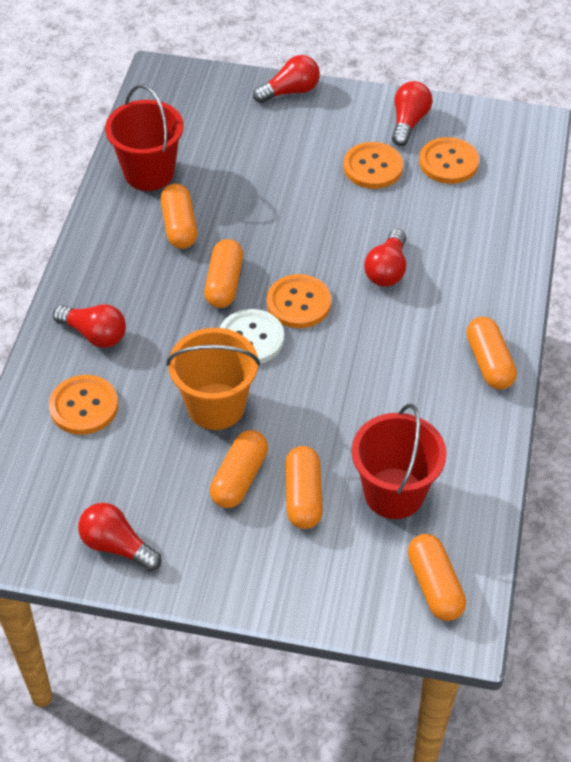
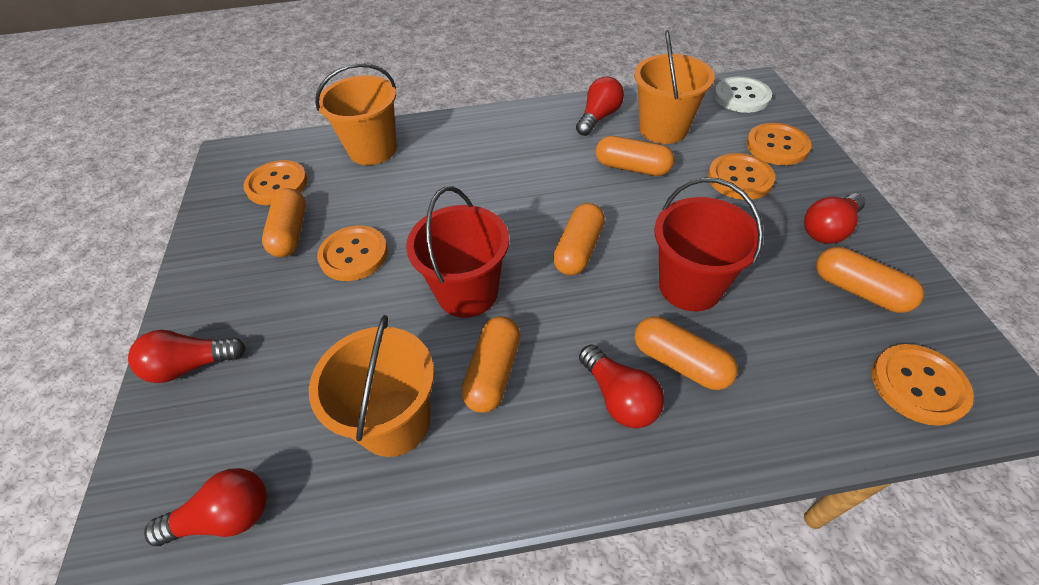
orange bucket: [167,328,260,430] = 1 -> [309,315,434,457] [315,63,397,165] [634,30,715,144] = 3
orange button: [49,375,118,435] [267,274,331,328] [343,142,403,189] [419,137,479,184] = 4 -> [243,160,307,205] [317,225,388,281] [708,153,775,200] [746,123,812,165] [872,344,974,426] = 5

